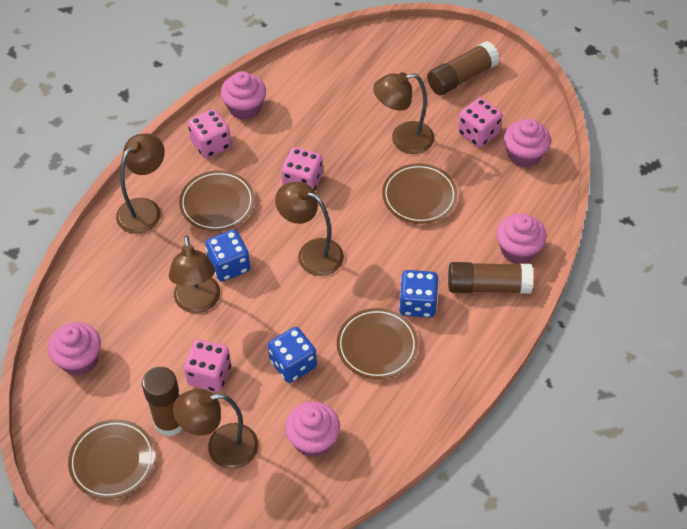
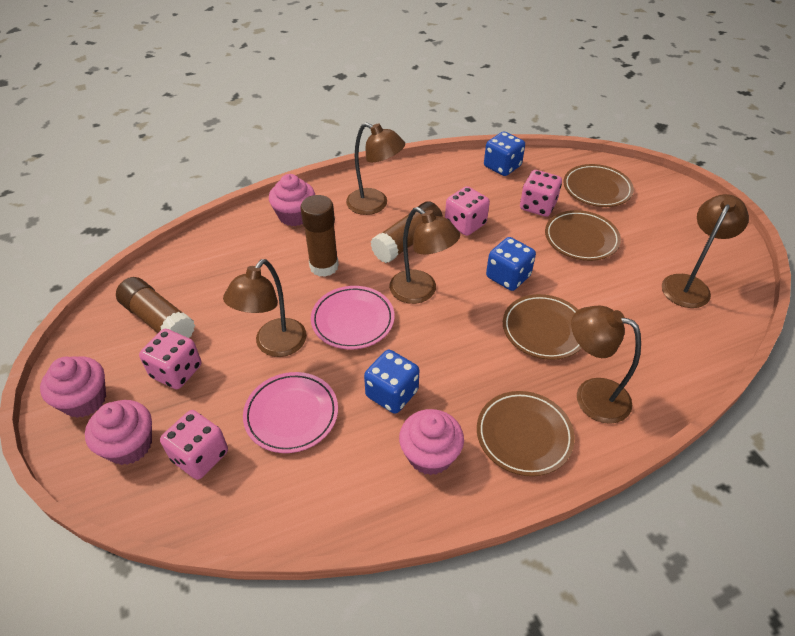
pink cupcake: [48,322,101,375] [221,71,266,120] [285,402,340,457] [496,214,546,264] [504,119,551,168] = 5 -> [40,357,106,418] [85,400,152,465] [269,174,315,226] [399,409,464,475] = 4
pink plate: none = 0 -> [243,372,338,453] [311,286,394,349] = 2

